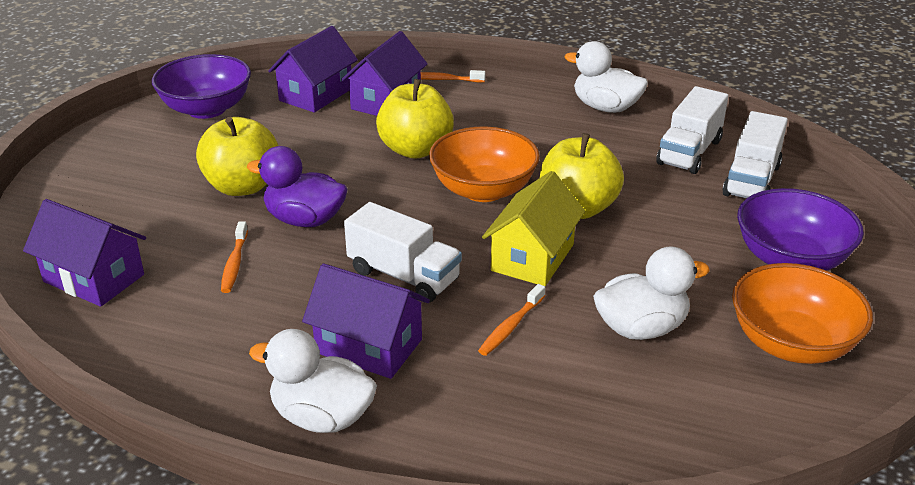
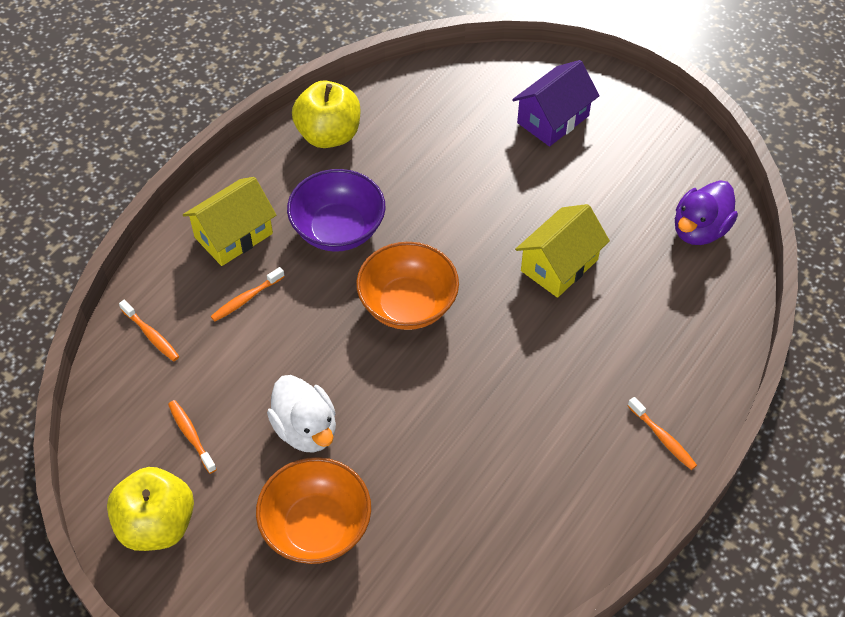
orange toothbrush: [221,221,248,293] [421,70,486,82] [478,284,545,356] = 3 -> [119,300,179,361] [168,400,217,474] [211,267,285,322] [628,397,697,470] = 4
purple bowl: [152,54,251,119] [737,188,864,271] = 2 -> [287,169,385,252] = 1
purple house: [23,199,146,307] [268,26,358,113] [302,263,430,379] [341,31,428,116] = 4 -> [512,60,599,146] = 1
white duck: [249,329,377,433] [564,41,648,113] [593,246,710,340] = 3 -> [267,375,336,453] = 1
white truck: [344,202,462,302] [656,86,728,174] [722,111,788,198] = 3 -> none = 0
yellow apple: [196,117,278,196] [376,79,454,159] [540,133,624,219] = 3 -> [107,467,194,551] [292,81,360,148] = 2
yellow house: [482,171,585,286] = 1 -> [183,177,276,266] [515,204,610,298] = 2

